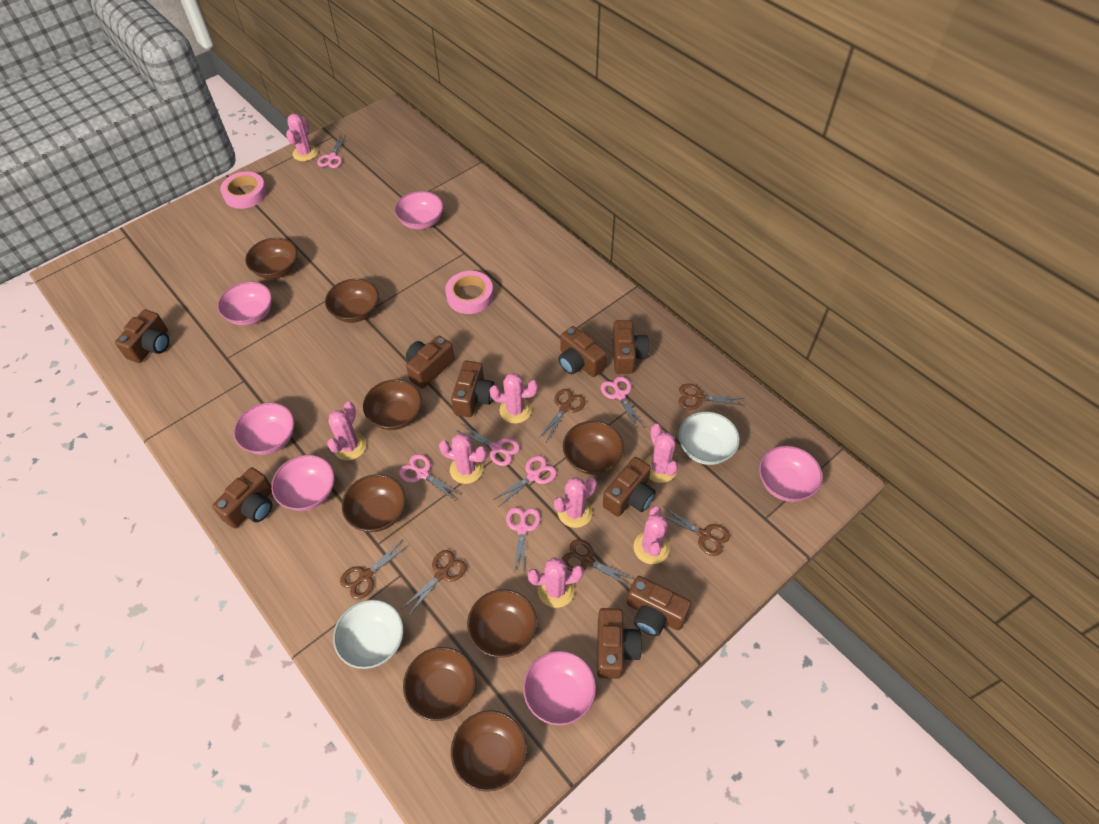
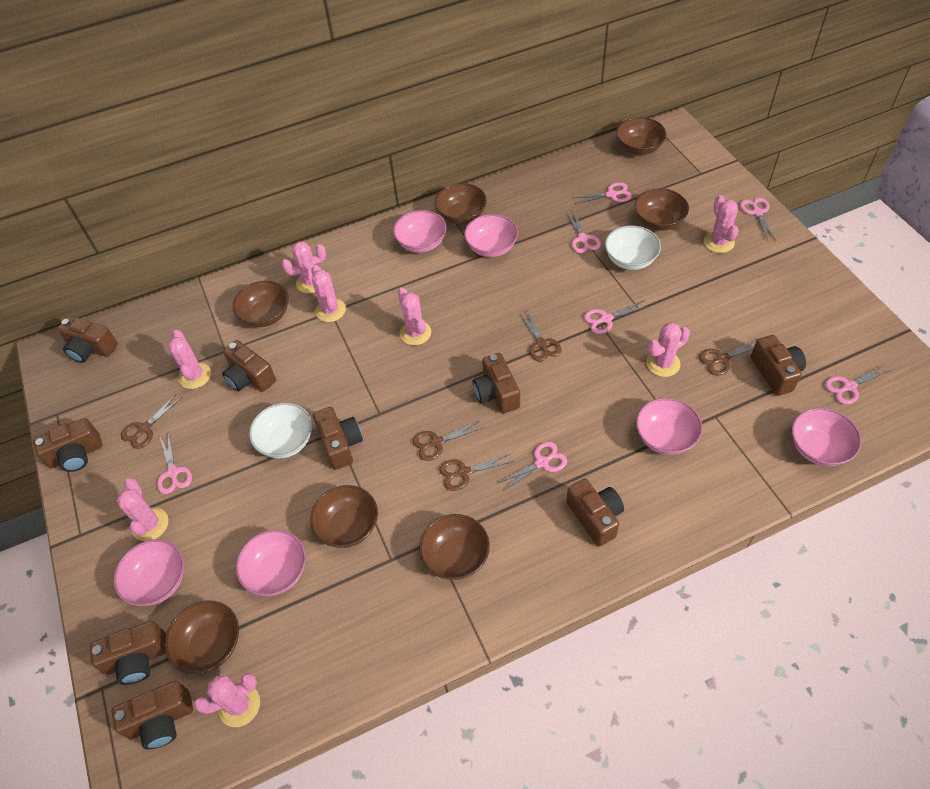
brown bowl: [245,238,297,279] [325,279,379,323] [342,474,406,532] [363,379,422,430] [403,647,476,721] [451,710,527,792] [467,589,537,658] [563,421,624,475] = 8 -> [165,600,239,674] [232,281,289,327] [310,485,378,548] [419,514,490,580] [435,183,487,224] [616,117,667,155] [634,188,689,231] = 7
brown scissors: [340,539,409,599] [401,550,466,615] [538,389,585,442] [562,539,634,587] [662,506,730,556] [678,384,745,410] = 6 -> [121,393,182,449] [413,421,484,461] [440,454,514,491] [520,310,562,361] [699,338,759,375] = 5
pink scissors: [317,134,347,168] [399,454,462,500] [457,424,520,466] [493,456,557,506] [506,507,541,575] [601,376,644,429] = 6 -> [157,432,192,494] [498,442,567,491] [566,209,601,253] [572,182,632,204] [584,301,649,334] [740,198,776,241] [825,364,891,404] = 7
pink tape: [220,172,267,209] [445,271,493,314] = 2 -> none = 0

